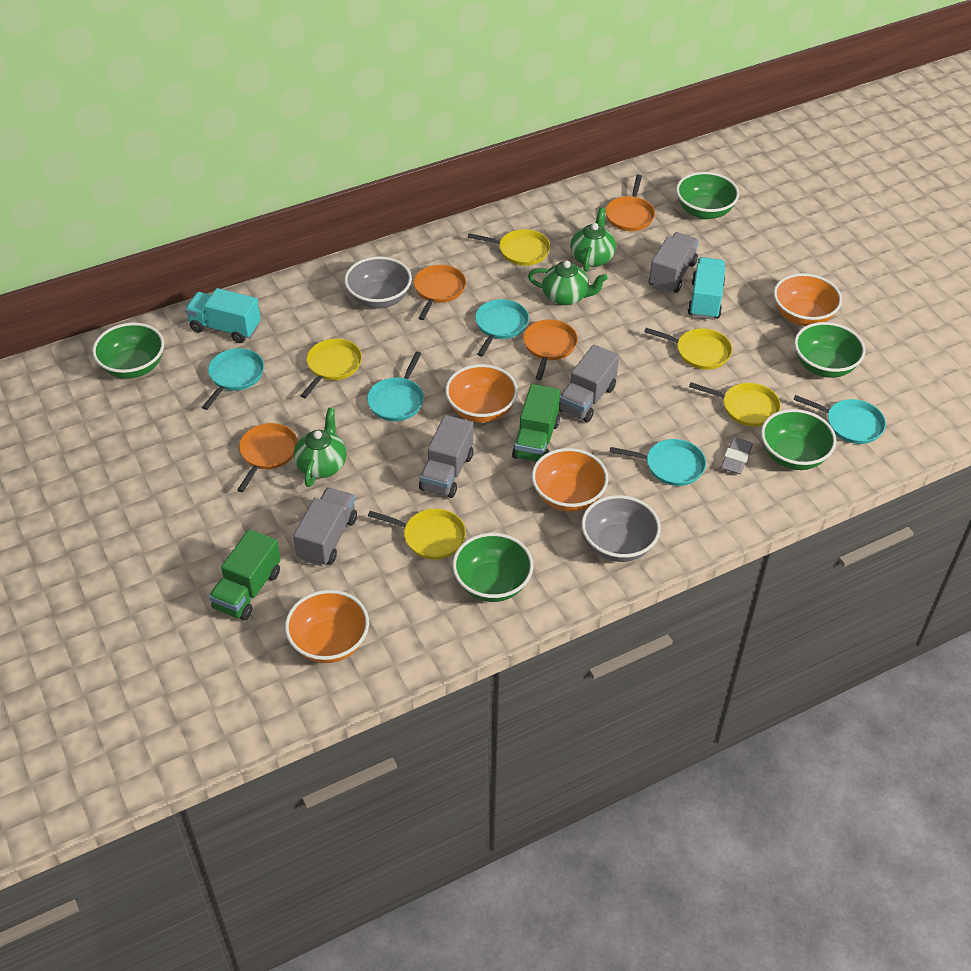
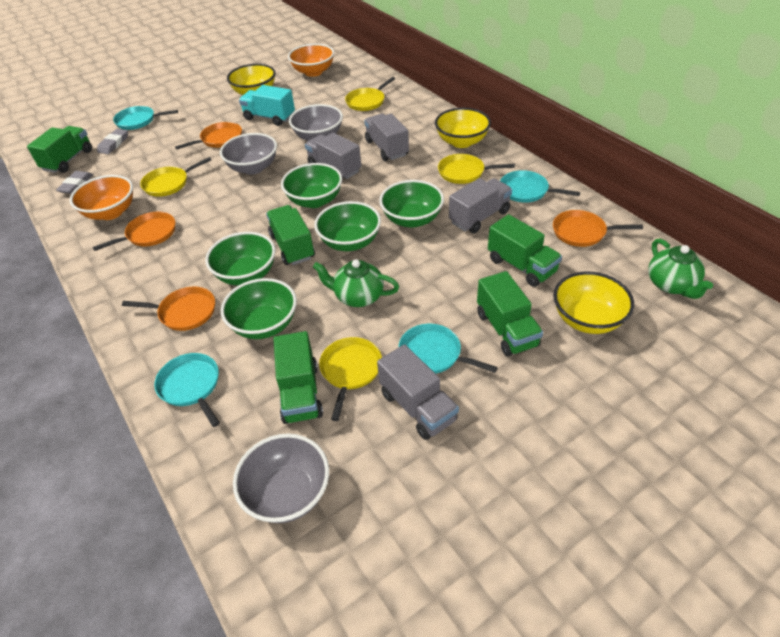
green teapot: [294,408,347,487] [528,261,608,305] [570,208,616,272] = 3 -> [313,259,399,307] [648,239,713,299] = 2
green truck: [209,529,281,620] [512,384,560,462] = 2 -> [27,126,92,173] [266,205,315,265] [273,331,323,424] [477,271,543,356] [488,214,562,287] = 5
grey bowl: [344,256,412,309] [581,495,661,562] = 2 -> [220,133,277,175] [233,434,329,523] [289,104,343,141] = 3
grey eraser: [721,437,753,474] = 1 -> [56,171,93,194] [97,129,128,154] = 2
orange bowl: [285,590,369,663] [445,364,518,423] [532,448,608,512] [774,273,842,326] = 4 -> [70,175,133,220] [288,44,334,77] = 2
turquoise pan: [202,348,264,410] [367,352,424,421] [475,299,529,357] [610,439,706,486] [793,395,886,444] = 5 -> [113,106,178,130] [154,353,220,427] [398,324,498,374] [500,170,580,203] = 4
turquoise truck: [185,288,261,343] [688,257,725,320] = 2 -> [239,85,295,126] = 1
yellow bowl: none = 0 -> [227,64,276,95] [435,108,491,148] [553,272,634,334] = 3
yellow pan: [301,339,362,398] [368,509,466,560] [468,229,550,266] [644,328,732,370] [689,382,781,427] = 5 -> [140,157,211,197] [319,337,382,421] [345,77,396,111] [438,154,515,184] = 4

